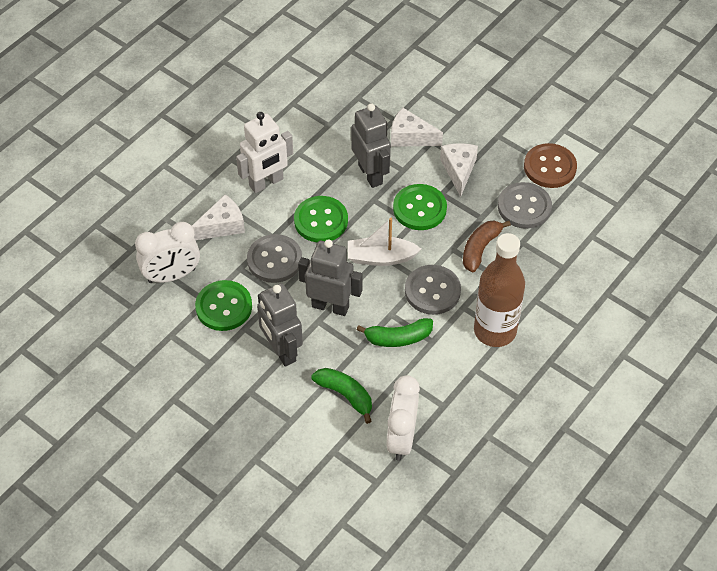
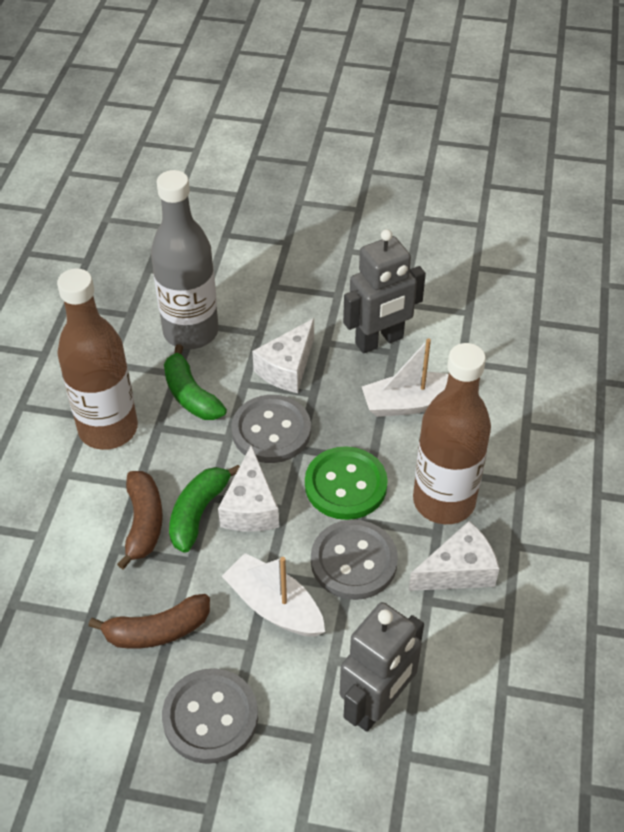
brown banana: [463,221,511,272] = 1 -> [89,594,210,649] [117,471,163,569] = 2
brown bottle: [474,233,525,347] = 1 -> [57,268,138,450] [413,343,491,524] = 2
brown button: [524,143,577,188] = 1 -> none = 0
green button: [195,280,252,331] [294,196,348,243] [393,184,447,230] = 3 -> [305,446,388,520] = 1
grey bottle: none = 0 -> [151,170,219,349] = 1
grey robot: [257,283,303,366] [298,239,363,316] [351,103,391,188] = 3 -> [340,602,424,732] [343,229,426,354] = 2
white boat: [348,218,421,266] = 1 -> [222,553,325,637] [362,338,449,417] = 2
white clock: [135,222,200,283] [386,375,420,461] = 2 -> none = 0
white robot: [236,112,293,193] = 1 -> none = 0

